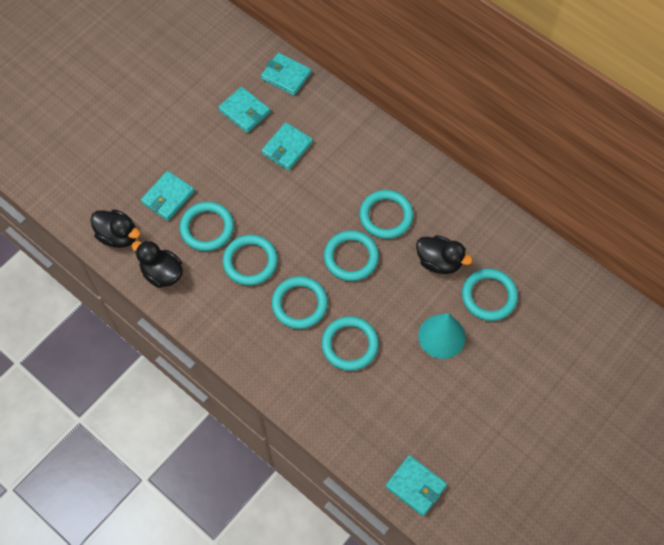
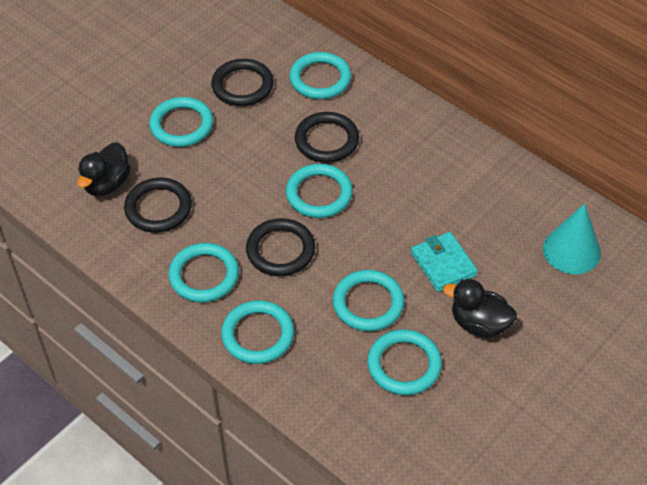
black duck: [90,209,140,248] [132,240,183,288] [416,235,473,274] = 3 -> [77,142,131,196] [443,279,517,338] = 2
black ring: none = 0 -> [124,177,192,233] [211,59,274,106] [246,218,315,276] [295,112,359,163] = 4
turquoise wallet: [141,171,195,221] [218,87,270,133] [261,53,311,96] [261,122,313,170] [385,455,447,516] = 5 -> [411,232,478,292] = 1

